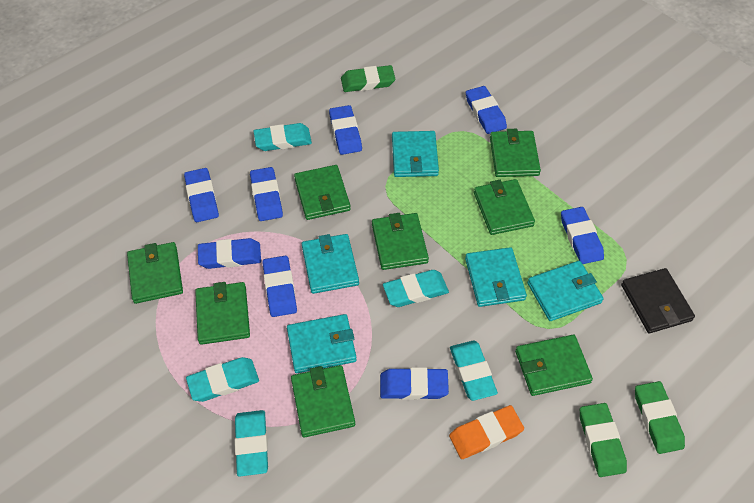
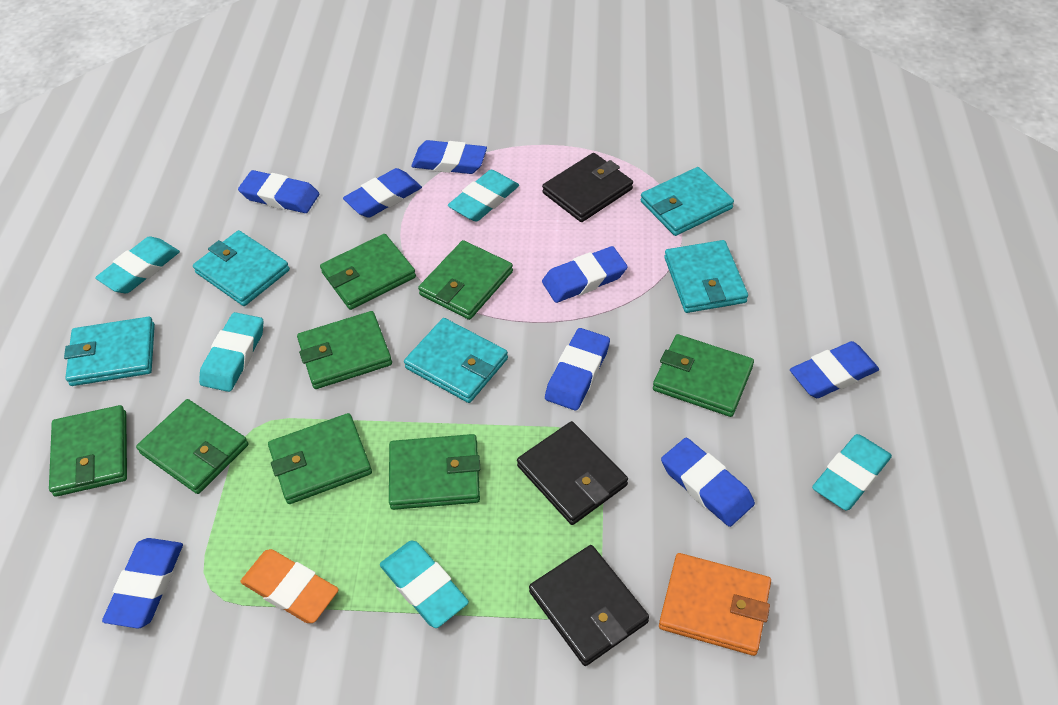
black wallet: [621,268,695,333] = 1 -> [517,421,628,525] [529,545,649,666] [542,153,633,222] = 3
green eraser: [341,65,395,92] [580,403,627,477] [635,381,685,454] = 3 -> none = 0
orange wallet: none = 0 -> [659,553,771,656] = 1

